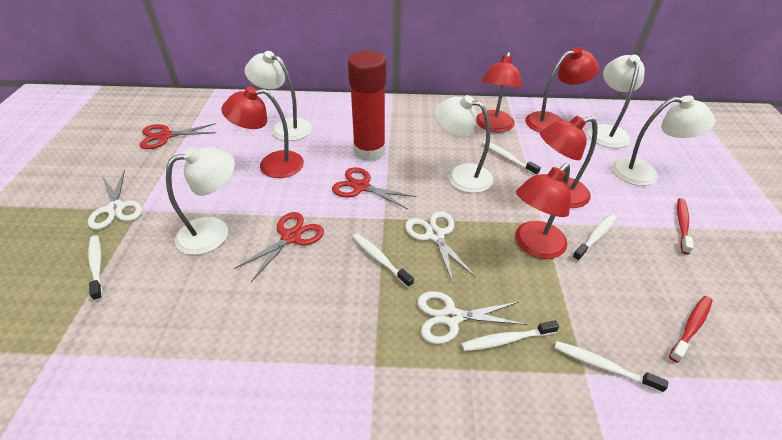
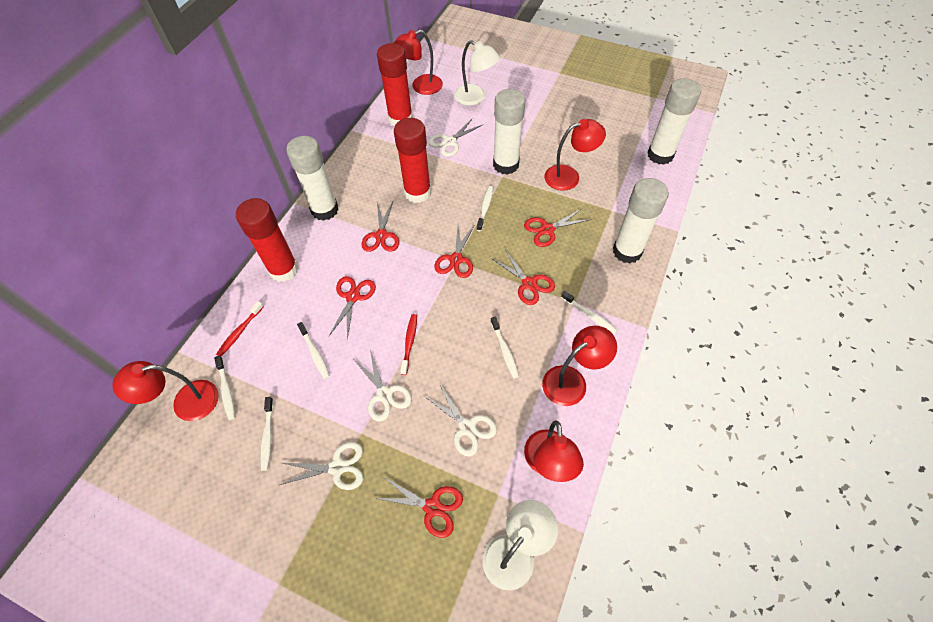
red glue stick: [348,51,386,161] = 1 -> [236,198,299,282] [377,43,413,127] [394,118,431,203] = 3
red scissors: [140,123,216,149] [233,212,324,282] [332,167,417,210] = 3 -> [328,276,376,339] [361,202,399,252] [375,477,463,538] [434,224,475,278] [491,249,555,305] [524,209,591,247] = 6
white glue stick: none = 0 -> [286,136,339,221] [493,89,526,175] [613,178,669,264] [647,78,701,165] = 4
white lamp: [166,147,235,255] [245,51,312,141] [434,95,493,193] [588,55,645,148] [612,95,715,186] = 5 -> [454,40,500,106] [482,500,558,590] = 2
white scissors: [88,170,142,230] [405,211,476,283] [417,291,527,344] = 3 -> [280,442,363,490] [354,350,412,421] [424,383,497,456] [428,118,484,157] = 4

